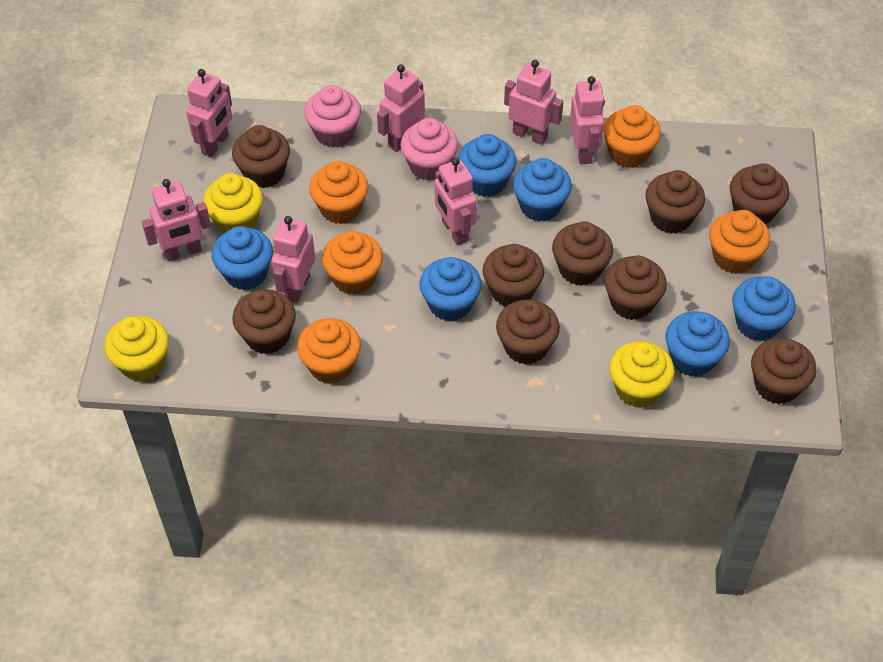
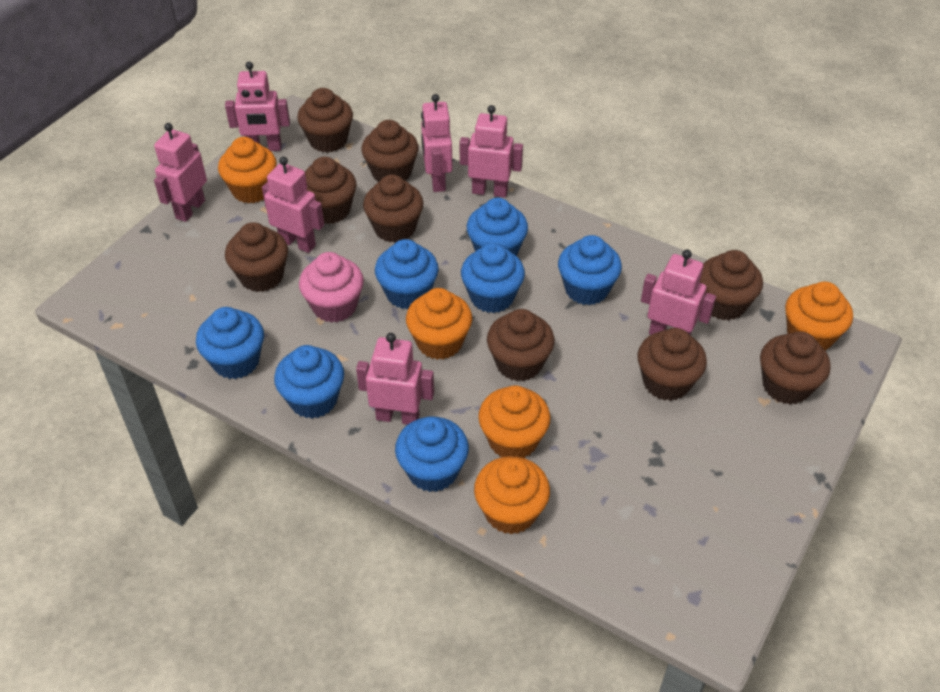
blue cupcake: [212,226,273,290] [419,257,482,321] [458,134,516,197] [513,158,572,222] [666,311,730,377] [732,276,796,341] = 6 -> [196,307,264,379] [274,345,344,419] [375,239,439,310] [395,416,469,492] [461,243,525,313] [467,198,528,256] [558,235,622,305] = 7
pink cupcake: [304,85,361,148] [400,118,458,181] = 2 -> [299,252,364,323] = 1
yellow cupcake: [104,316,169,382] [203,173,263,233] [609,341,675,408] = 3 -> none = 0

